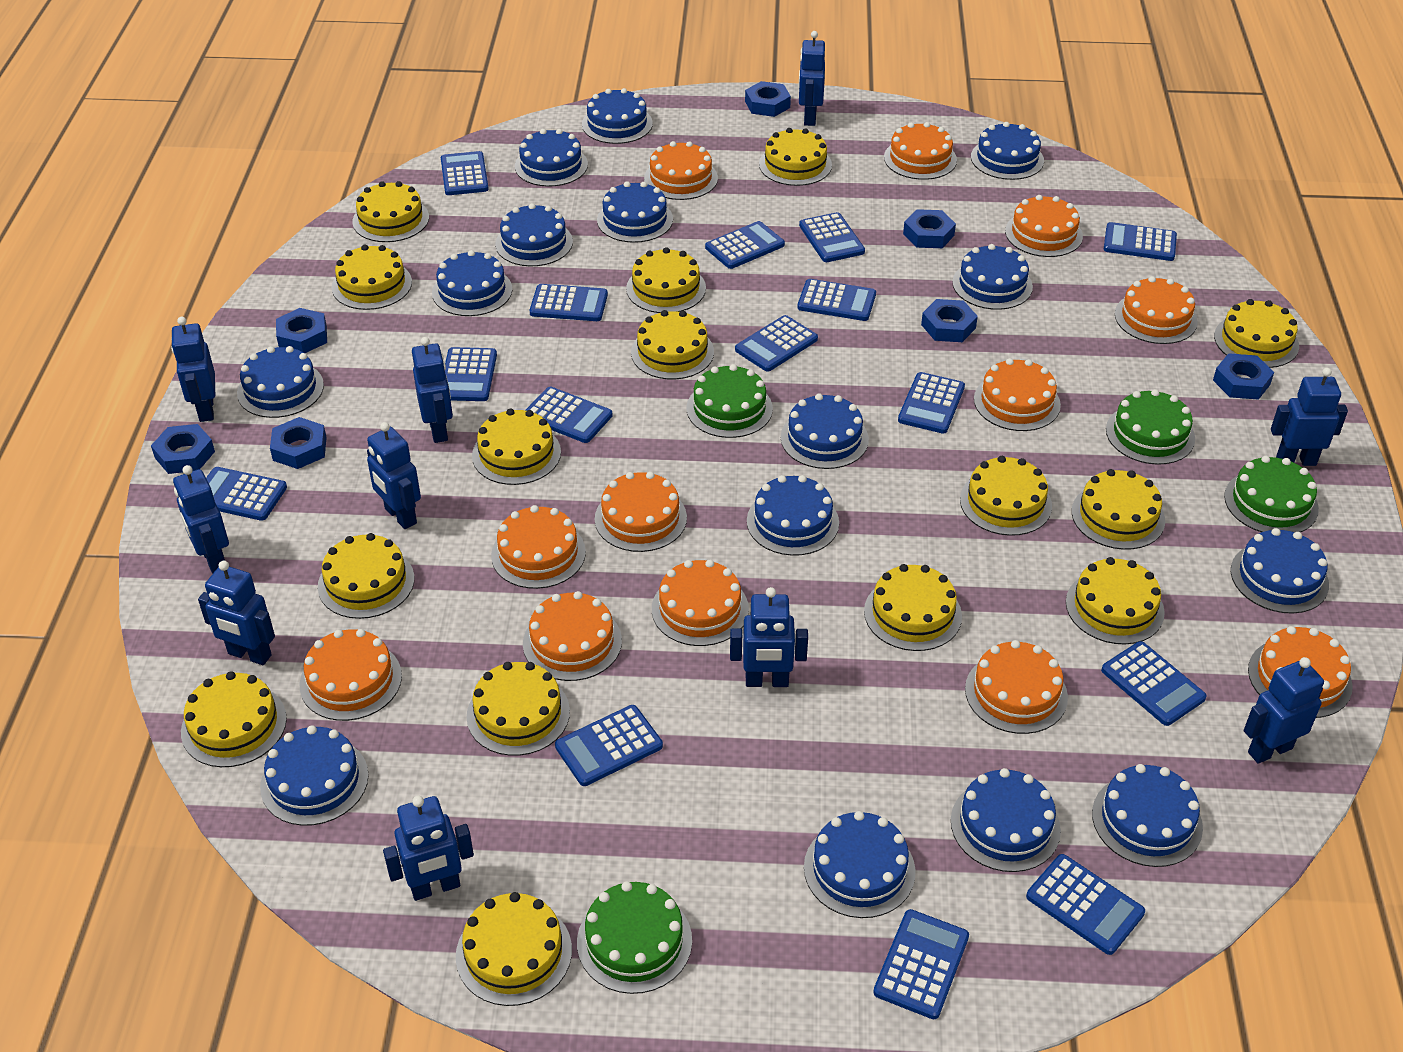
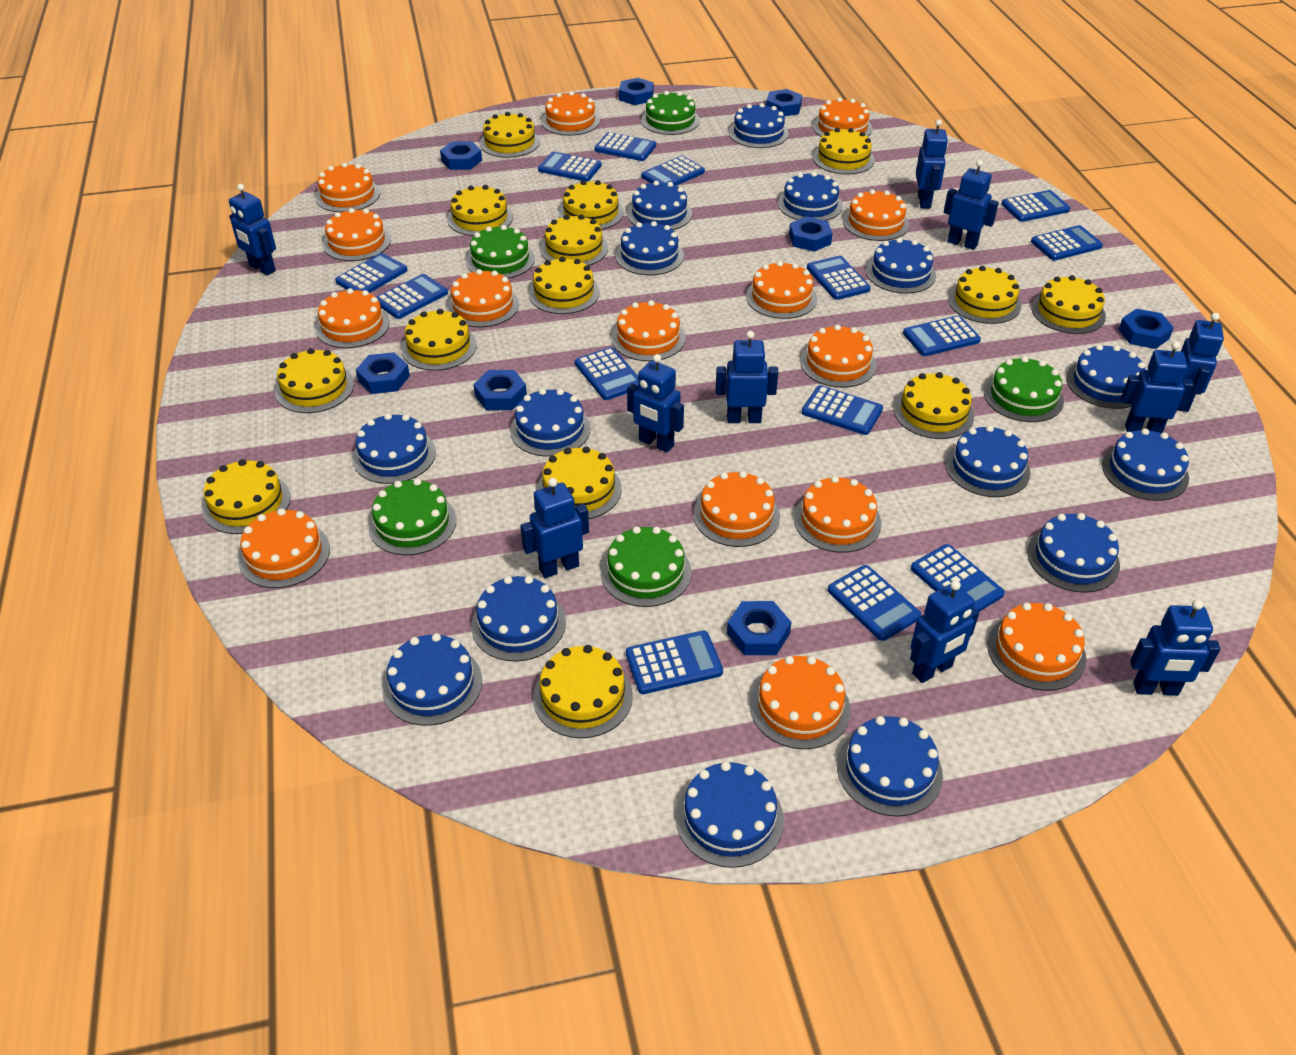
blue calculator: [206,467,287,521] [441,151,489,195] [445,347,497,401] [525,387,613,443] [530,284,608,321] [555,705,663,786] [705,221,785,269] [735,315,818,372] [797,279,876,321] [799,212,865,262] [873,909,969,1019] [898,372,965,434] [1026,854,1145,955] [1101,641,1207,726] [1104,222,1177,261] = 15 -> [335,253,408,293] [376,274,448,319] [538,152,602,182] [575,347,638,400] [595,132,656,161] [626,630,723,694] [641,156,705,186] [802,385,883,435] [807,256,871,300] [828,565,921,641] [903,315,981,356] [911,544,1005,612] [1001,190,1070,222] [1031,225,1103,261] = 14
blue nut: [151,424,215,474] [270,417,327,469] [276,308,327,353] [745,81,791,117] [903,209,956,248] [921,299,978,342] [1213,353,1274,400] = 7 -> [356,352,410,394] [440,141,482,170] [473,370,527,410] [619,78,654,105] [727,601,791,655] [766,89,802,116] [789,216,833,252] [1119,309,1174,349] = 8
green cake: [577,881,692,994] [687,364,773,438] [1106,389,1195,465] [1224,456,1319,532] = 4 -> [368,478,457,555] [466,225,535,279] [601,526,691,607] [641,91,700,135] [984,356,1064,422] = 5
orange cake: [300,629,402,721] [491,505,586,589] [523,591,622,681] [595,472,687,552] [644,141,718,200] [652,560,749,646] [884,122,957,180] [965,640,1068,734] [974,358,1061,431] [1005,195,1083,257] [1115,276,1198,344] [1248,626,1353,718] = 12 -> [238,508,330,588] [315,163,380,212] [315,288,390,348] [323,208,391,261] [447,269,519,327] [541,91,600,136] [611,300,685,361] [693,471,780,547] [746,261,817,319] [750,656,851,749] [794,476,882,553] [800,324,877,388] [813,98,872,137] [843,189,909,241] [987,602,1086,691] = 15
yellow cake: [181,671,287,767] [318,533,414,619] [332,245,412,310] [352,181,429,242] [456,892,572,1006] [466,662,570,756] [472,408,561,485] [626,247,706,313] [631,310,714,379] [759,128,832,186] [864,564,962,651] [960,456,1052,536] [1066,557,1165,644] [1072,469,1165,550] [1214,299,1299,368] = 15 -> [202,459,291,534] [275,348,354,413] [401,309,477,371] [447,185,513,236] [480,112,540,158] [529,257,600,314] [533,645,633,738] [537,446,622,519] [540,215,608,266] [559,180,624,230] [813,128,875,174] [894,372,974,439] [948,266,1021,324] [1031,275,1106,334] = 14

